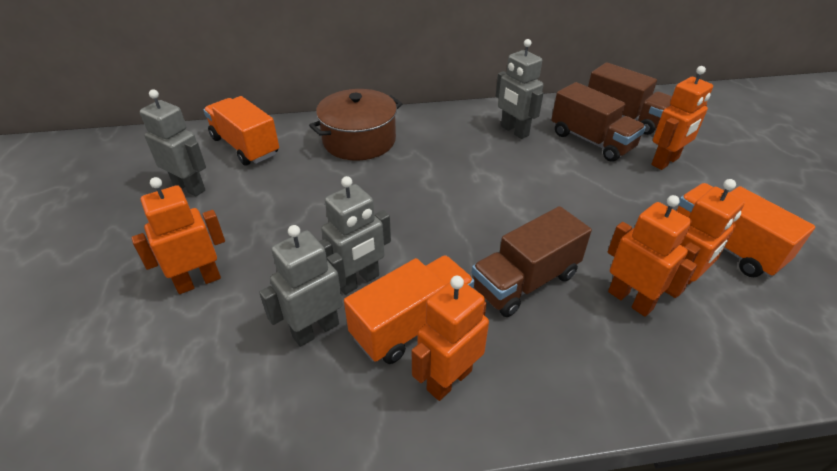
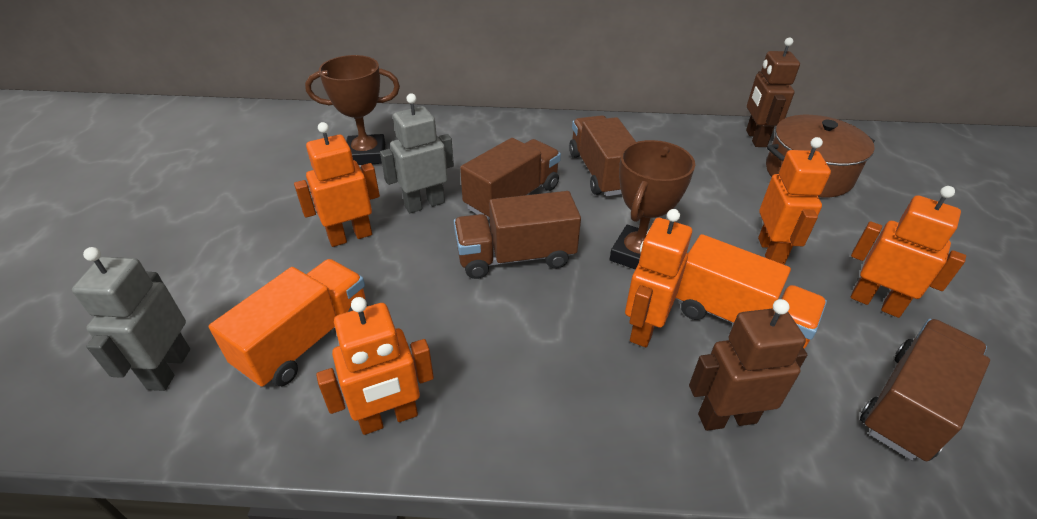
brown robot: none = 0 -> [689,299,807,431] [746,38,800,147] = 2
brown trophy: none = 0 -> [305,55,400,165] [610,140,695,270] = 2
brown truck: [471,206,592,317] [551,82,646,162] [588,62,672,135] = 3 -> [454,191,581,279] [460,138,561,220] [569,115,636,196] [860,319,990,461] = 4
grey robot: [140,89,206,197] [259,225,347,347] [319,176,391,295] [496,39,543,139] = 4 -> [72,247,190,391] [380,94,454,213] = 2
orange truck: [203,96,279,166] [344,255,475,364] [677,183,815,278] = 3 -> [209,259,368,388] [676,234,827,349] = 2

